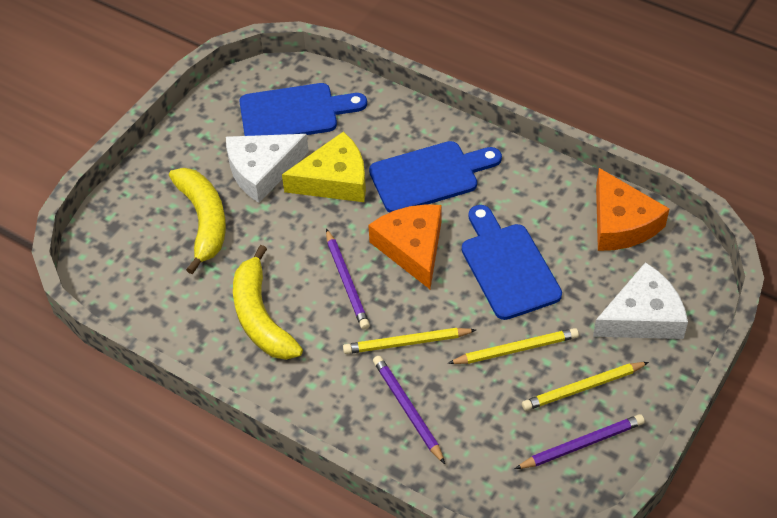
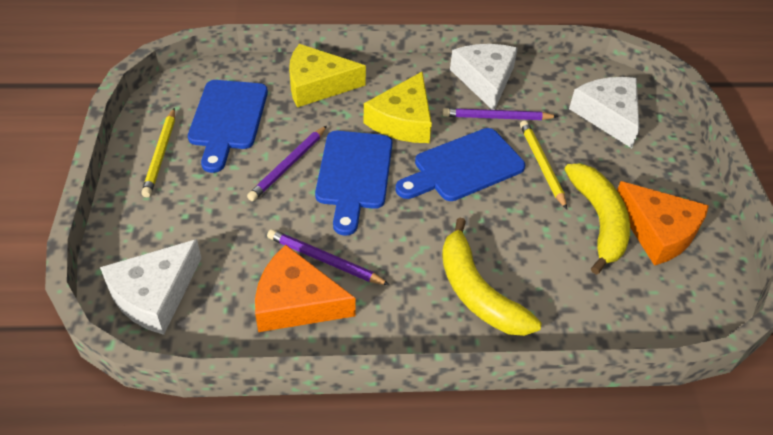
white cheese: [226,134,309,203] [593,262,688,339] = 2 -> [100,239,201,335] [450,44,518,110] [569,77,639,148] = 3
yellow cheese: [282,131,366,202] = 1 -> [289,44,366,107] [364,72,432,143] = 2
yellow pencil: [343,328,476,354] [448,328,579,364] [522,362,649,411] = 3 -> [141,108,175,197] [520,120,567,209] = 2

